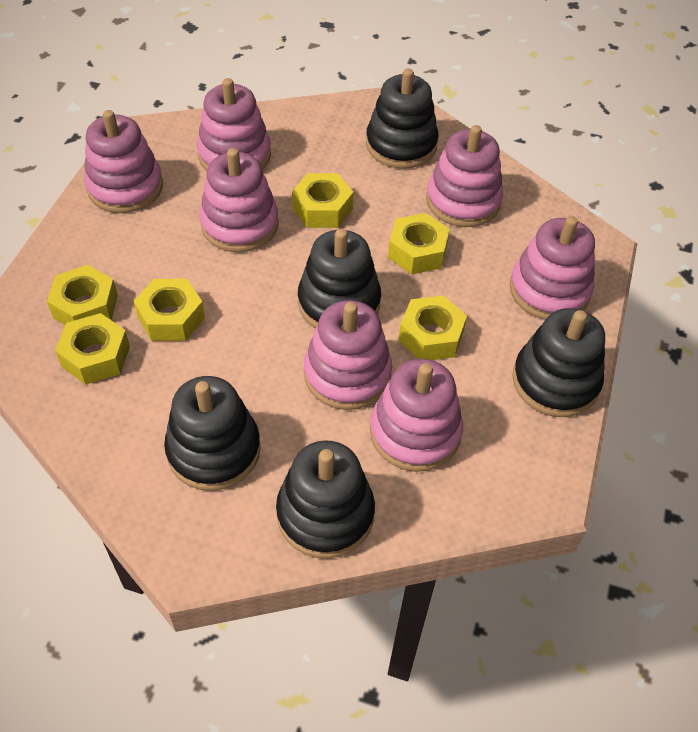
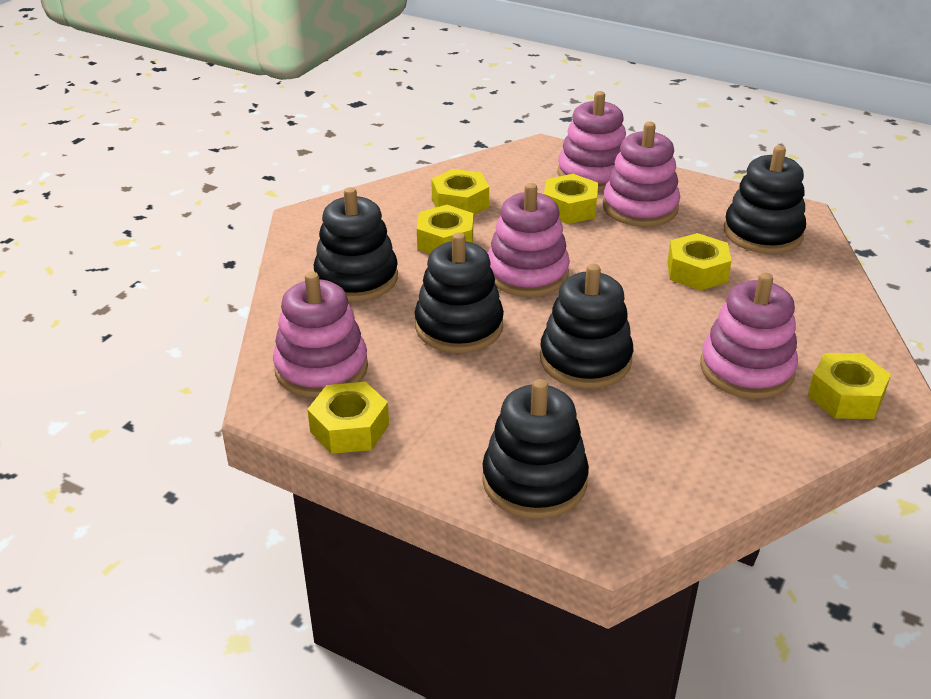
pink stacking toy: [84,110,163,213] [197,78,271,171] [199,148,279,252] [304,300,392,410] [370,359,463,472] [426,125,503,227] [510,216,595,320] = 7 -> [273,272,368,398] [488,183,570,297] [557,91,626,192] [603,122,680,227] [700,273,798,399] = 5

